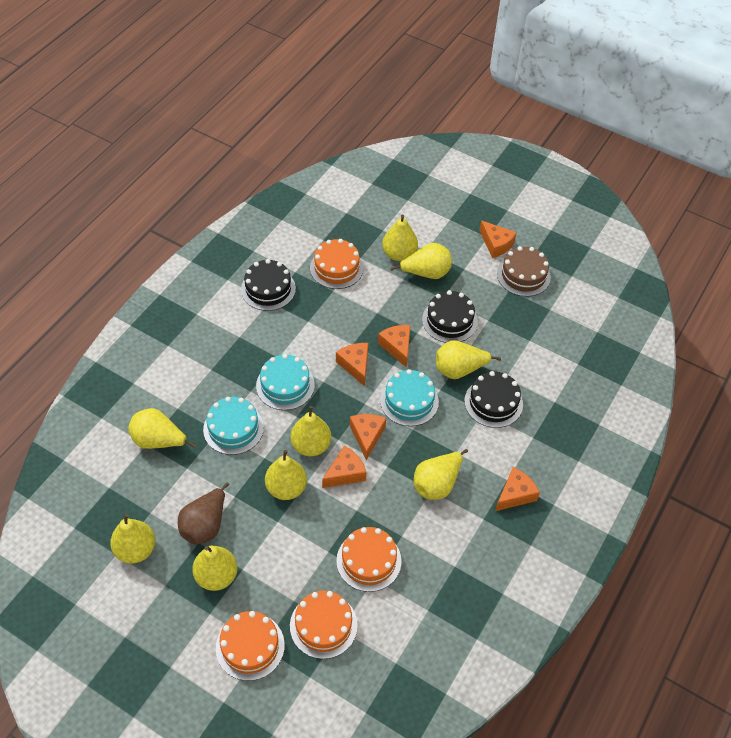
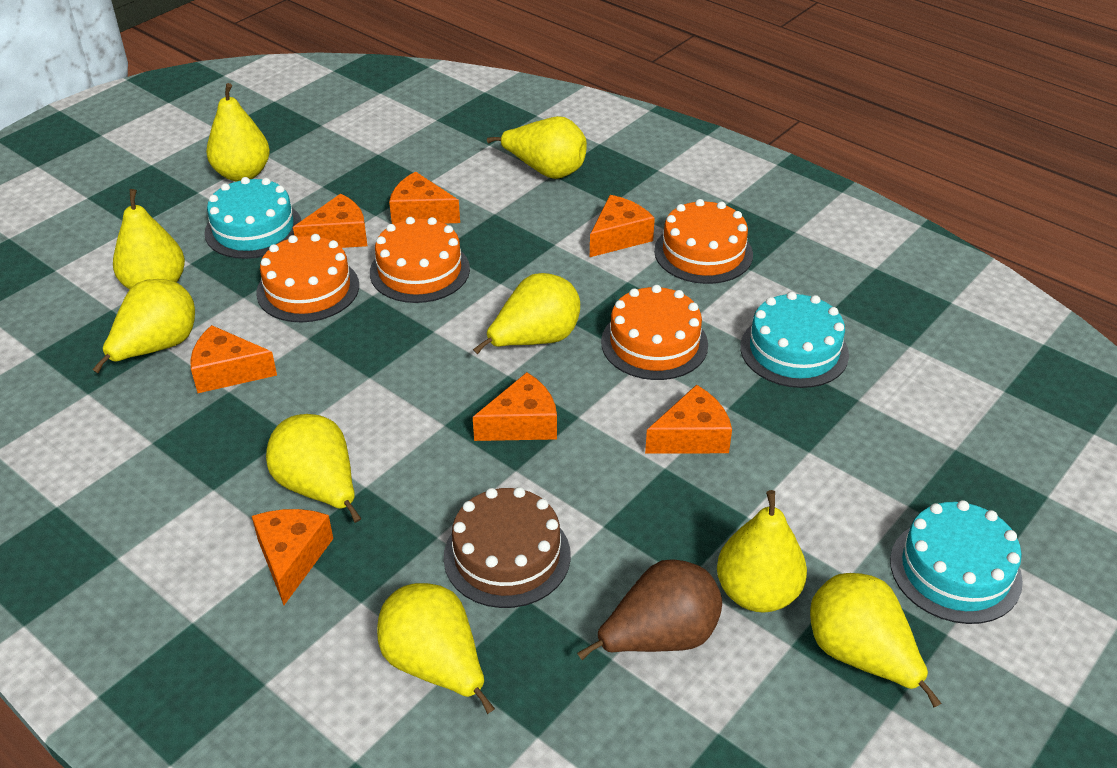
black cake: [241,259,296,311] [422,290,478,343] [464,371,523,428] = 3 -> none = 0
orange cheese: [322,445,366,488] [336,343,368,386] [350,414,386,460] [378,325,411,368] [479,220,517,258] [495,467,540,511] = 6 -> [190,325,277,393] [252,509,333,605] [293,194,367,248] [389,171,460,224] [473,372,557,441] [590,195,655,257] [645,385,732,454] = 7

